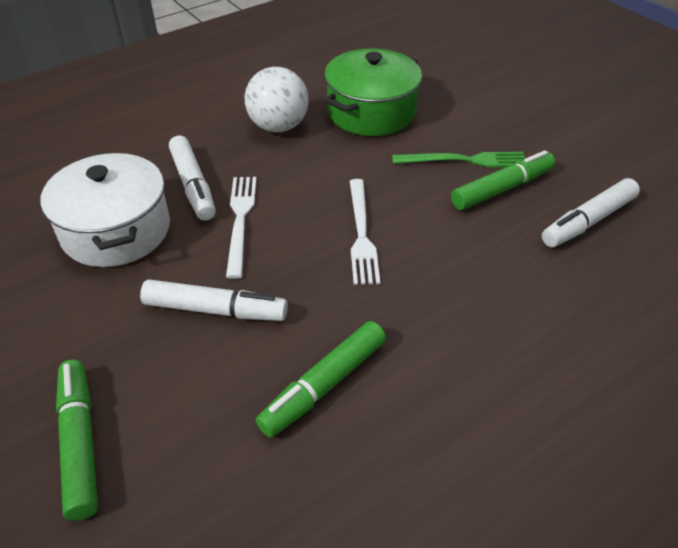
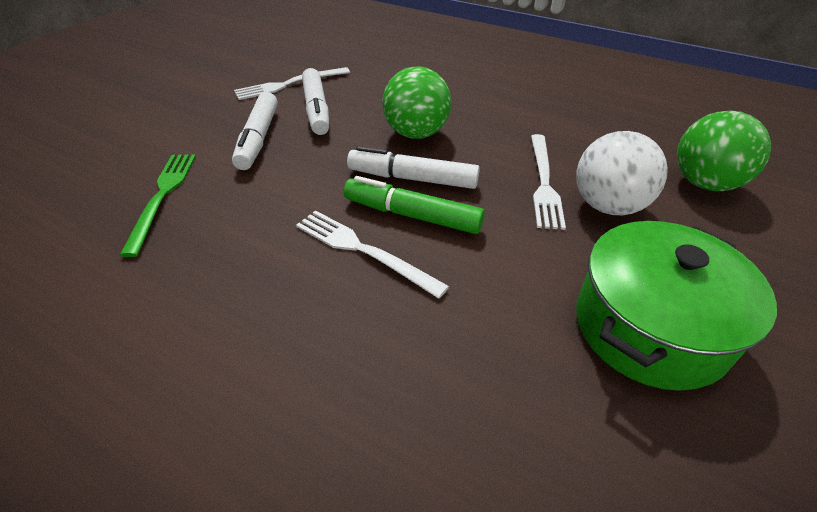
green ball: none = 0 -> [382,66,451,139] [677,111,771,191] = 2
green marker: [56,360,98,521] [256,321,386,438] [451,150,555,210] = 3 -> [344,176,485,234] = 1
white fork: [226,177,256,279] [350,179,380,285] = 2 -> [234,67,350,100] [296,210,449,299] [531,134,566,230] = 3
white pot: [40,152,170,267] = 1 -> none = 0

